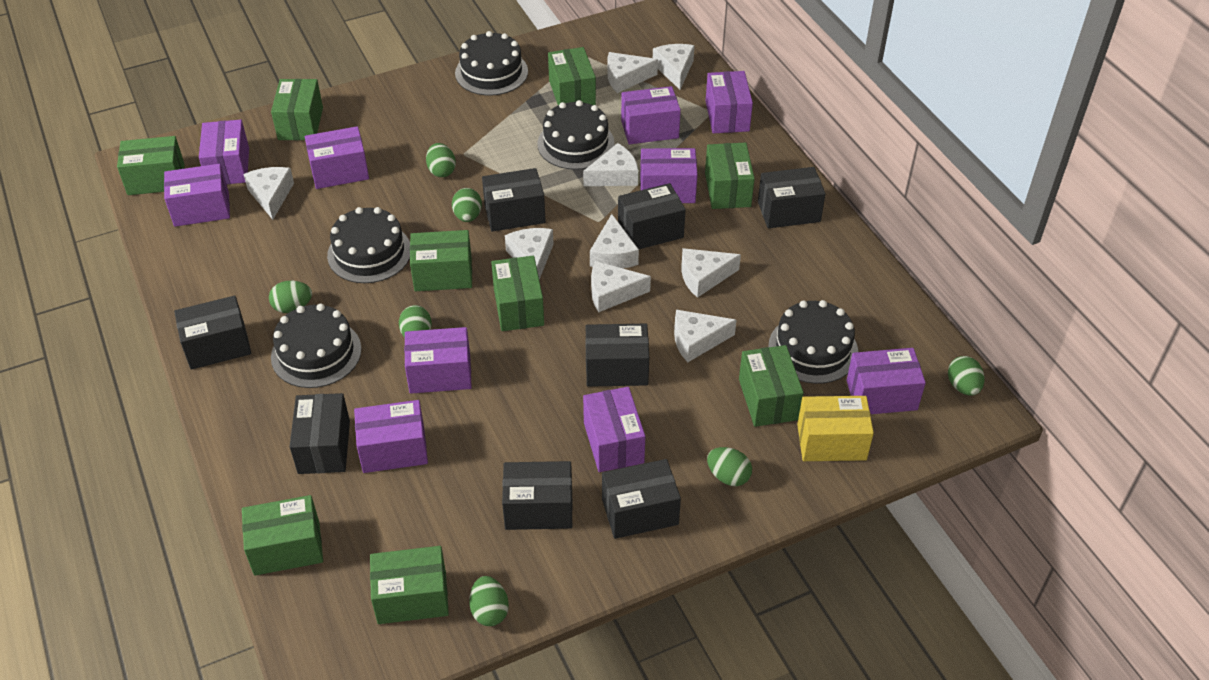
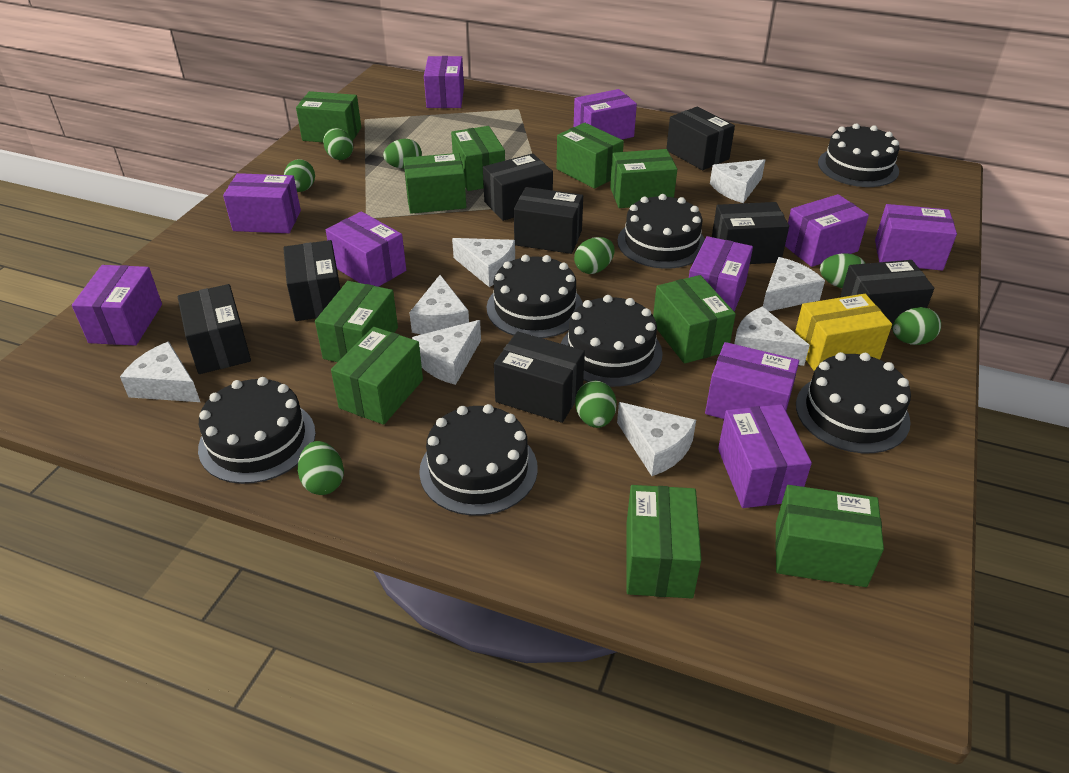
black cake: [271,304,362,388] [327,207,410,283] [455,31,528,96] [537,100,615,170] [768,300,858,384] = 5 -> [198,377,316,484] [419,404,538,516] [487,255,583,338] [561,295,663,387] [617,194,705,269] [796,352,911,453] [818,123,900,187] = 7
green box: [117,136,185,195] [242,495,323,576] [271,79,323,140] [370,546,449,624] [410,230,472,291] [491,256,544,331] [548,47,596,105] [705,143,755,209] [739,345,804,427] = 9 -> [296,91,361,142] [315,281,398,362] [331,327,423,425] [403,153,466,214] [451,126,505,191] [557,123,624,189] [610,149,677,208] [626,485,701,598] [653,275,736,364] [775,485,884,587] = 10
green egg: [269,281,312,313] [399,305,432,338] [426,143,456,177] [452,188,482,222] [469,576,509,626] [707,447,752,486] [948,356,985,396] = 7 -> [284,159,315,192] [297,441,344,495] [323,128,353,160] [383,139,422,168] [574,237,615,274] [575,381,617,428] [820,253,866,288] [892,307,941,345] = 8
white cheese: [243,167,294,220] [505,228,554,280] [583,143,638,186] [590,214,639,268] [591,261,651,312] [608,52,658,93] [653,44,695,90] [674,310,736,362] [681,248,741,298] = 9 -> [120,342,200,402] [409,275,469,335] [412,320,481,385] [452,238,515,287] [617,402,696,476] [710,159,765,203] [734,306,810,366] [763,257,825,311] = 8

